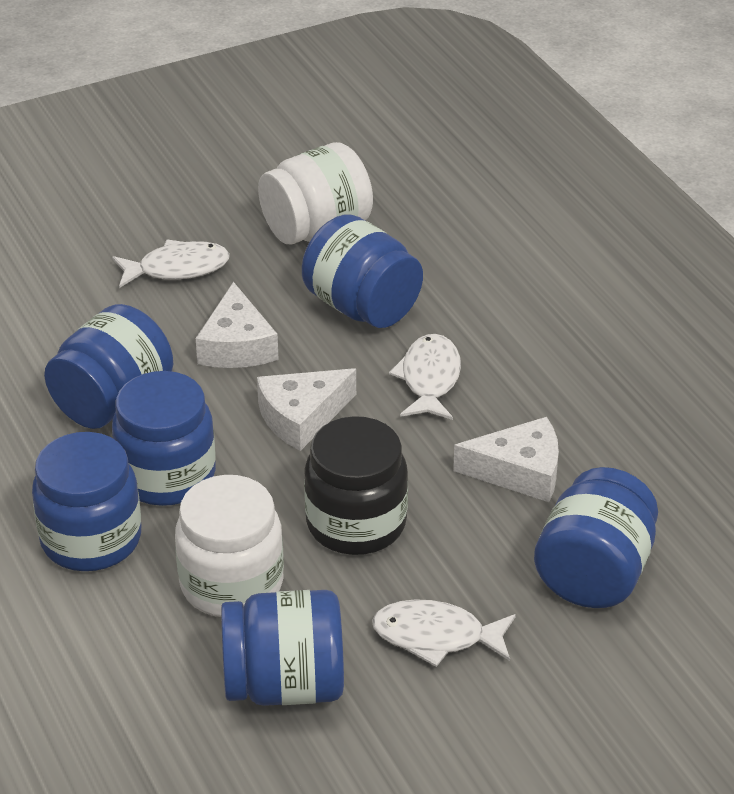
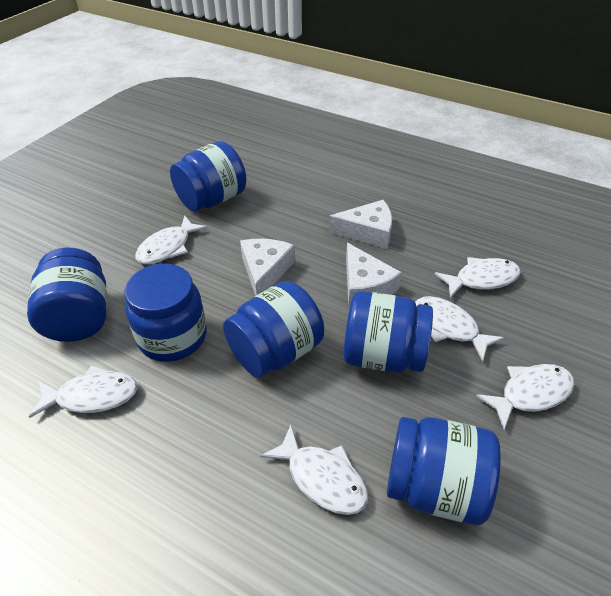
black jar: [304,416,408,555] = 1 -> none = 0
white fish: [112,240,230,288] [372,599,516,667] [389,334,461,420] = 3 -> [29,365,138,418] [135,215,208,264] [260,425,368,515] [415,296,504,362] [435,257,521,298] [476,364,574,429] = 6
white jar: [175,475,284,617] [258,142,373,244] = 2 -> none = 0

